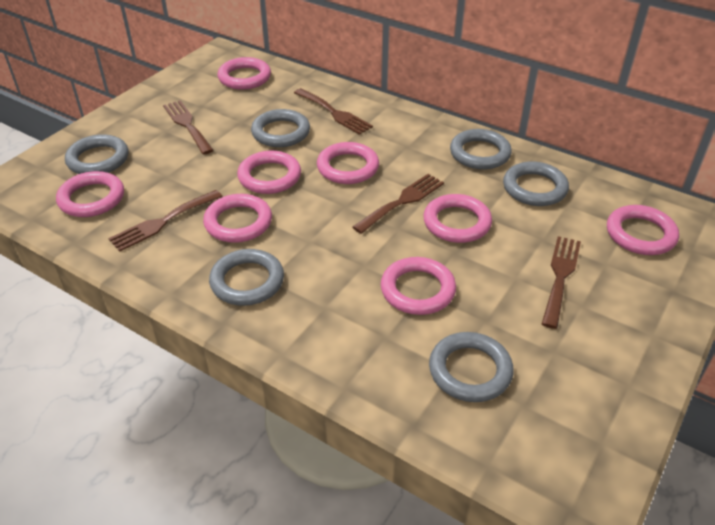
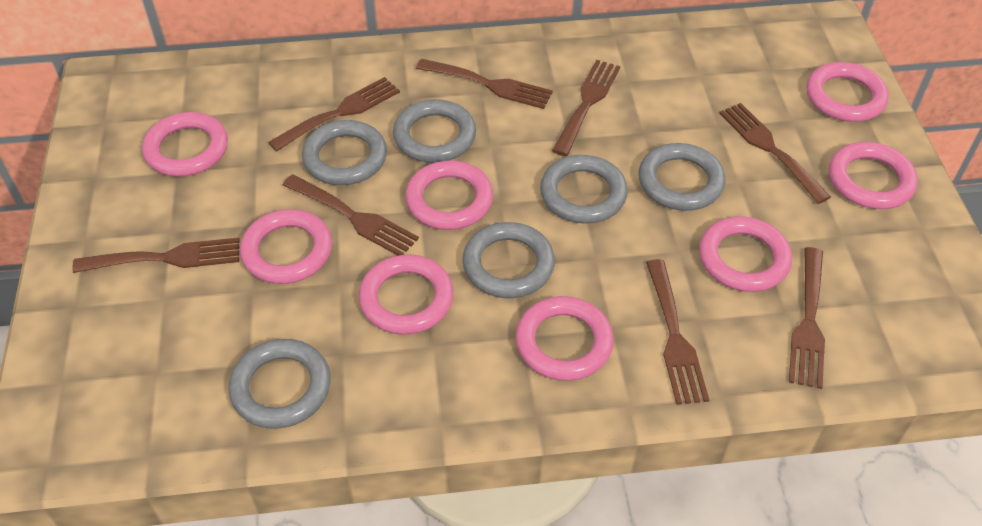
brown fork: [108,190,223,252] [163,100,214,155] [294,88,373,135] [352,174,444,234] [542,236,581,329] = 5 -> [72,237,240,273] [268,77,400,152] [283,174,419,255] [416,59,553,109] [552,60,620,156] [646,259,709,405] [719,103,831,204] [789,247,825,389] = 8

